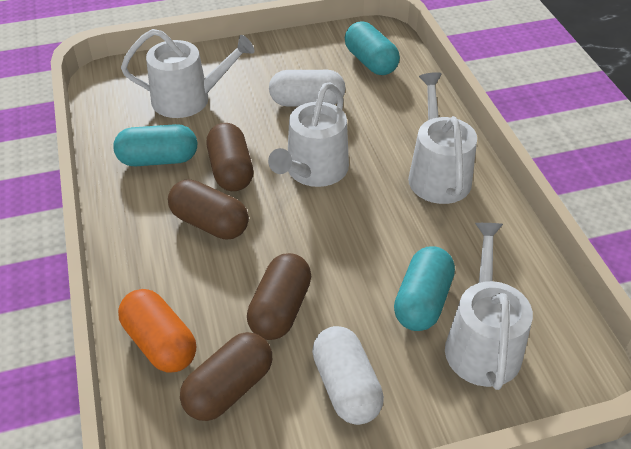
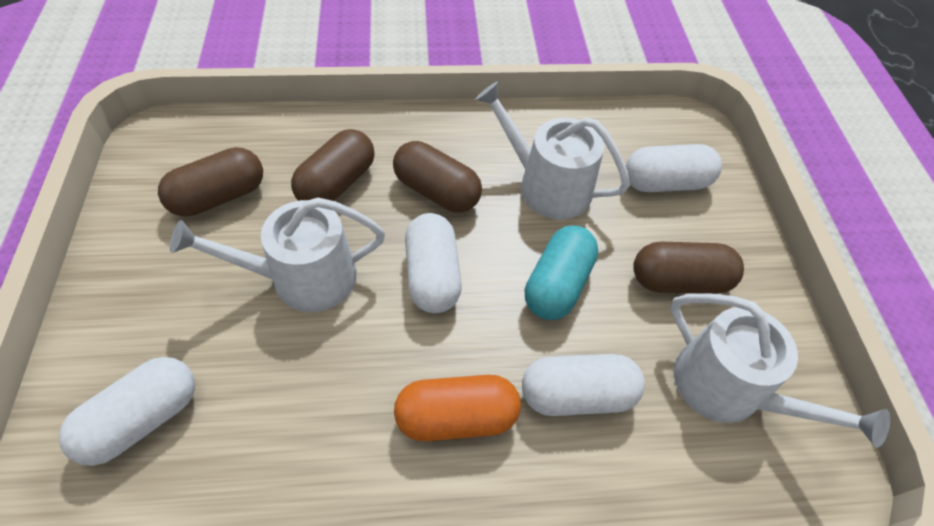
turquoise capsule: [113,124,197,166] [345,22,400,75] [394,246,455,331] = 3 -> [525,226,598,320] = 1
white capsule: [269,70,346,107] [312,326,384,425] = 2 -> [59,357,195,466] [405,213,462,313] [522,354,645,416] [626,144,722,192] = 4
white watering can: [121,29,254,118] [268,82,349,187] [408,72,477,204] [445,223,533,390] = 4 -> [170,197,385,312] [475,82,630,219] [671,294,890,448] = 3

